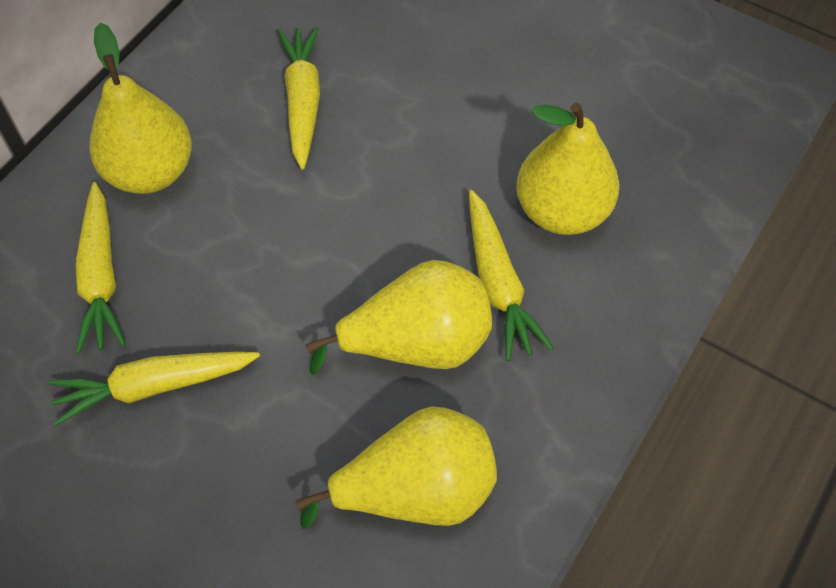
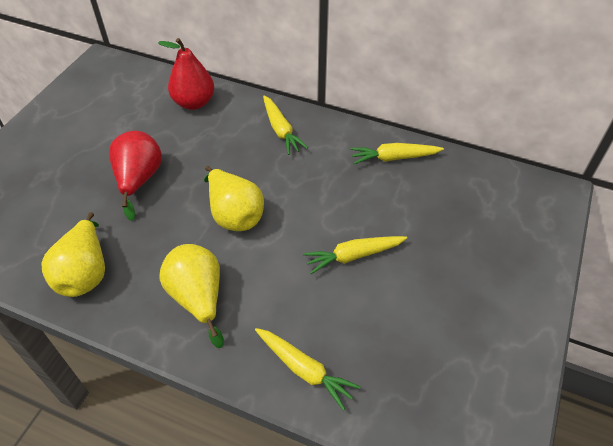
red pear: none = 0 -> [109,131,162,221] [158,38,214,110] = 2
yellow pear: [89,23,192,194] [296,406,497,529] [306,260,492,375] [516,103,619,235] = 4 -> [41,212,105,297] [159,244,224,348] [204,166,264,231] = 3

